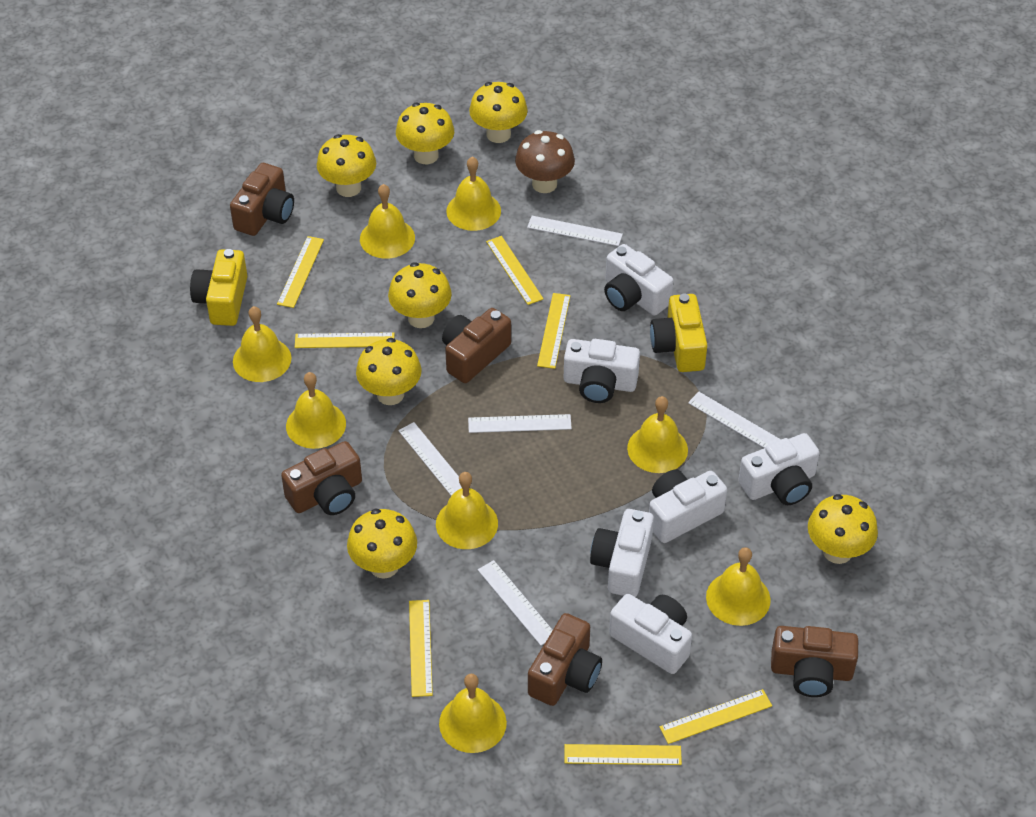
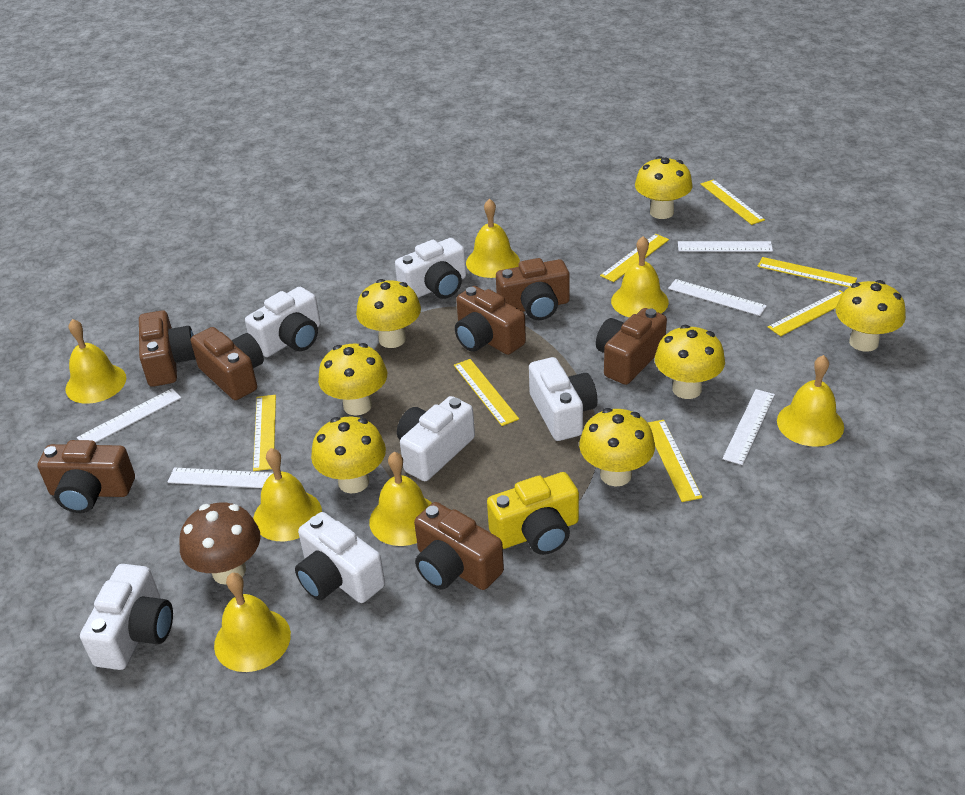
brown camera: [230,163,294,236] [281,441,362,515] [442,308,511,383] [528,613,602,706] [771,626,858,697] = 5 -> [37,440,135,513] [139,310,196,387] [191,327,264,400] [414,502,504,590] [455,286,526,355] [496,258,570,320] [596,308,667,385] = 7
yellow bell: [233,306,292,382] [286,372,346,449] [360,184,415,259] [436,472,498,549] [439,674,507,753] [446,157,501,231] [627,396,688,473] [706,547,771,626] = 8 -> [66,319,126,404] [214,573,291,672] [253,448,322,541] [369,452,432,546] [466,199,520,278] [611,236,669,318] [777,355,844,447] = 7
yellow camera: [190,249,247,326] [650,294,707,372] = 2 -> [487,472,579,555] = 1

